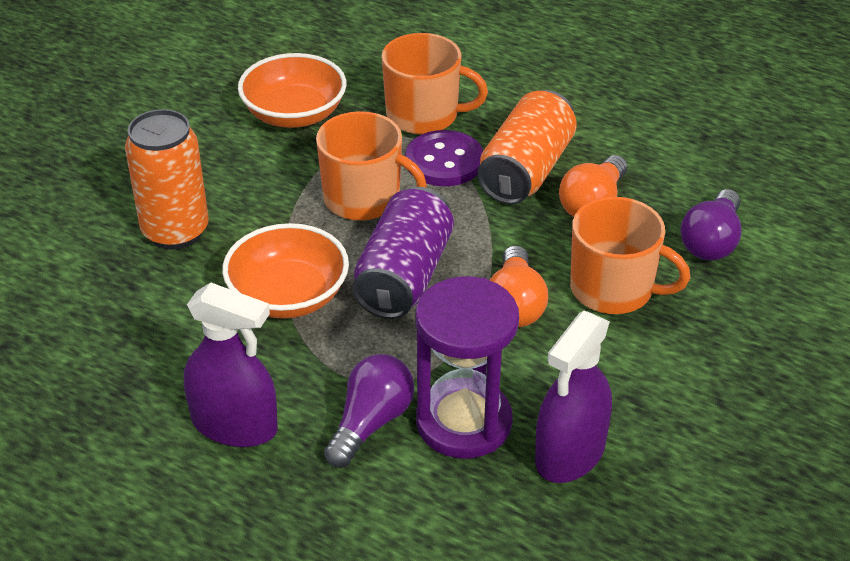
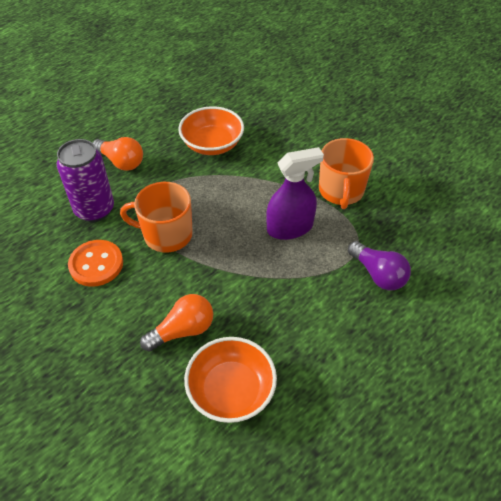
orange button: none = 0 -> [68,240,123,287] = 1
orange can: [125,109,209,250] [477,90,577,204] = 2 -> none = 0
orange mug: [316,111,427,221] [382,33,488,134] [570,197,691,314] = 3 -> [120,182,193,253] [319,138,374,209] = 2
purple button: [406,130,483,186] = 1 -> none = 0
purple hourglass: [416,277,519,458] = 1 -> none = 0
purple light bulb: [324,354,414,468] [680,189,741,261] = 2 -> [348,241,411,291] = 1
purple spray bottle: [184,282,278,447] [535,311,612,483] = 2 -> [266,147,324,240] = 1

